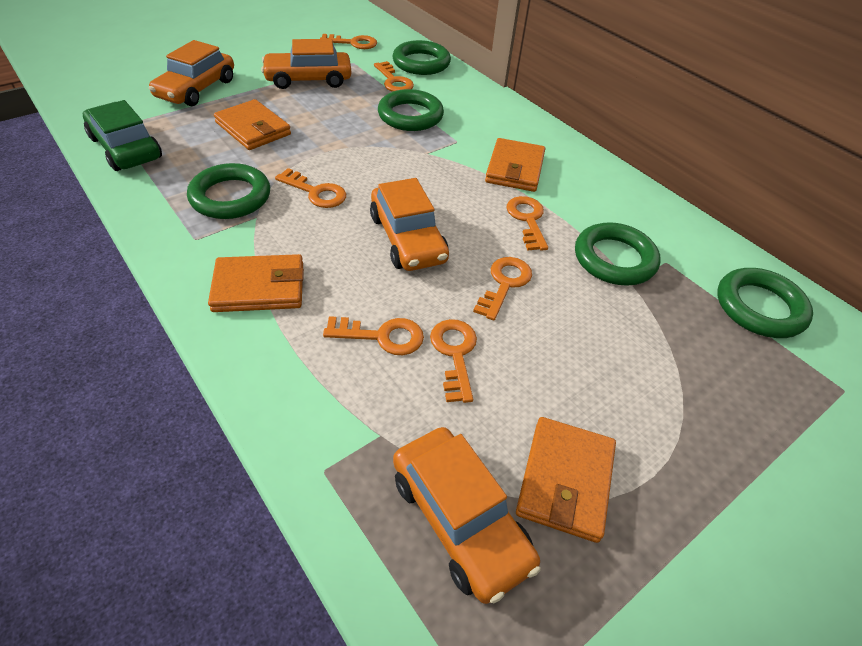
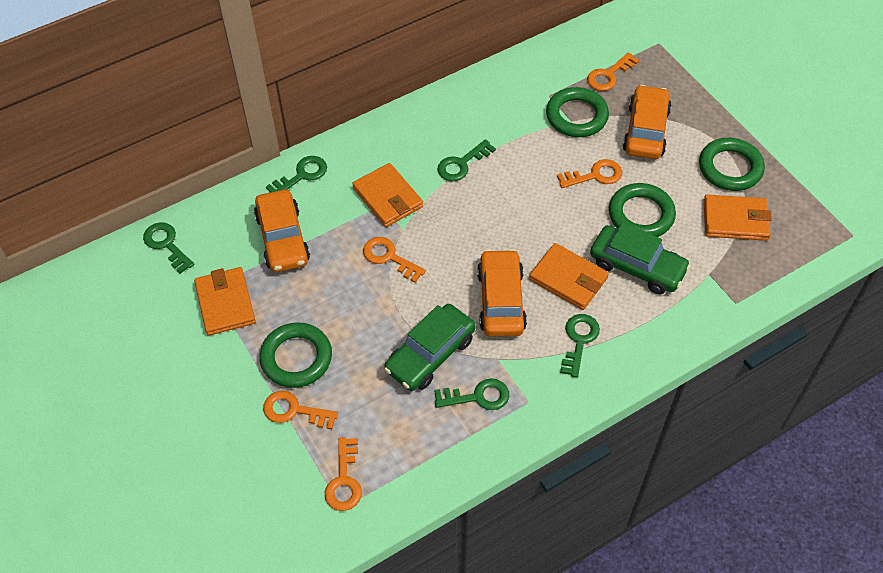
green car: [83,100,162,171] = 1 -> [384,304,476,391] [590,222,691,294] = 2
green key: none = 0 -> [143,222,195,274] [266,156,327,192] [434,378,509,410] [437,139,496,181] [560,314,600,377] = 5
green ring: [187,163,270,219] [378,89,444,131] [392,40,451,75] [575,222,661,285] [717,268,813,338] = 5 -> [259,322,332,388] [546,87,609,137] [609,183,676,237] [699,138,765,191] = 4
orange car: [149,40,234,106] [261,39,351,89] [370,178,449,271] [393,427,541,604] = 4 -> [254,190,310,272] [477,249,527,337] [623,85,672,159] = 3
orange key: [275,168,346,208] [320,34,377,49] [323,316,424,355] [374,61,414,92] [430,319,477,403] [473,257,532,320] [507,196,548,251] = 7 -> [263,391,338,429] [325,437,362,511] [363,237,426,283] [557,159,622,188] [587,52,639,91] = 5

